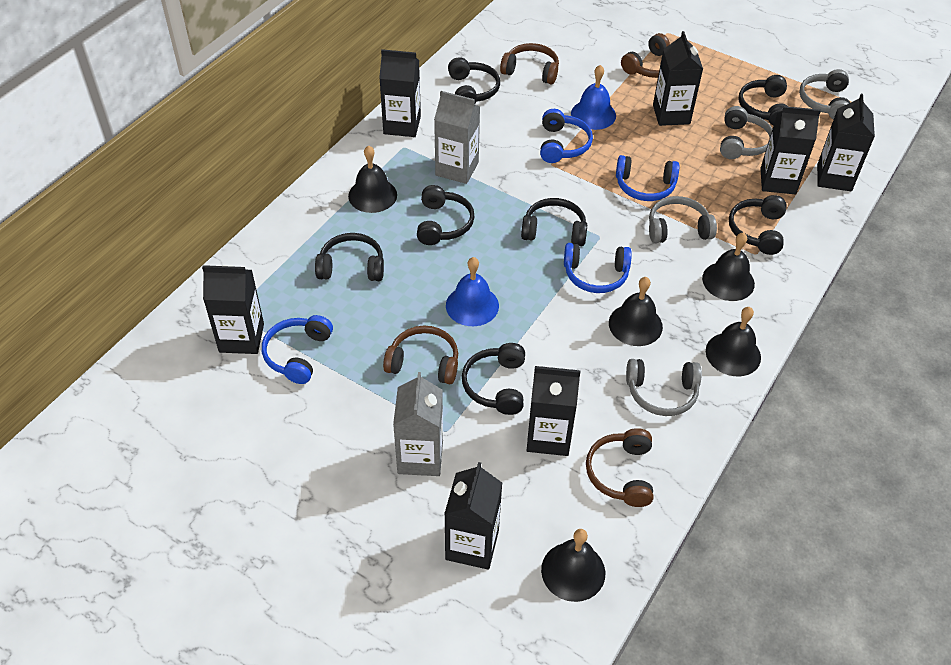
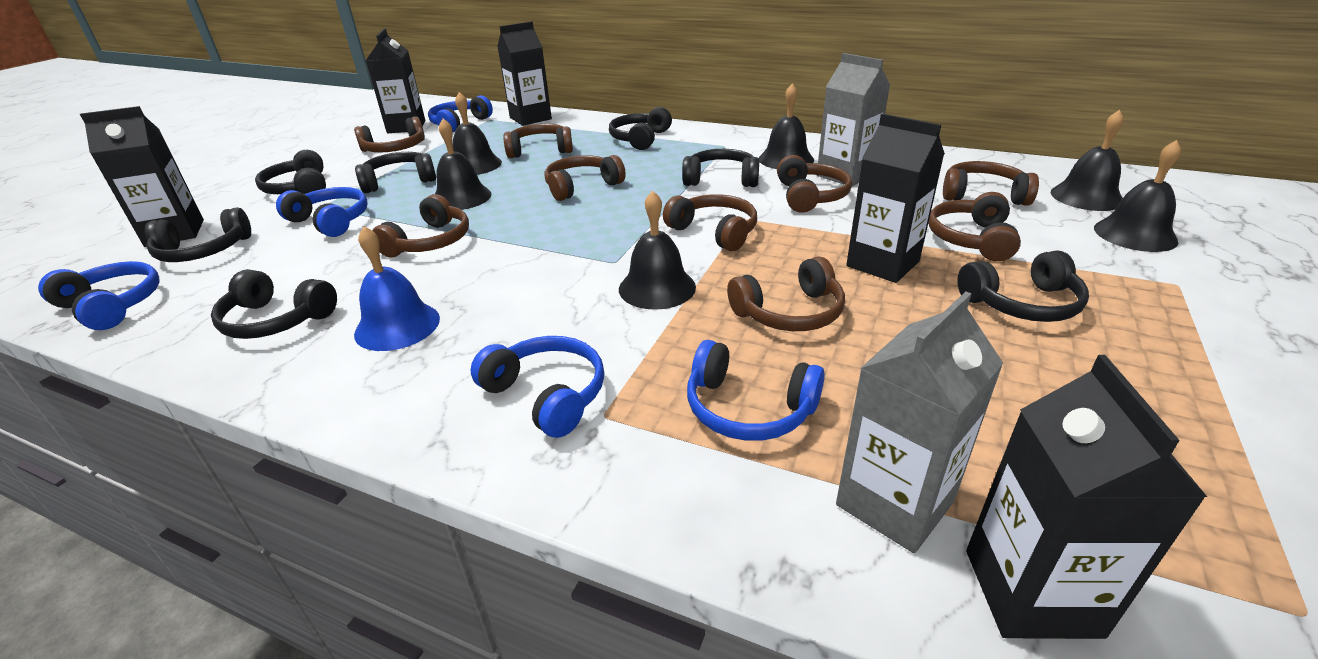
black bell: [348,145,397,213] [541,529,605,602] [609,277,663,346] [702,232,755,301] [706,307,761,376] = 5 -> [435,118,492,210] [453,92,502,175] [619,191,696,310] [759,83,814,169] [1051,110,1124,211] [1094,140,1181,252] = 6
black carton: [202,265,264,354] [379,49,421,137] [444,462,502,570] [526,366,580,456] [653,31,703,126] [760,106,821,194] [817,94,875,191] = 7 -> [80,106,204,247] [366,29,425,133] [497,21,552,126] [846,114,945,283] [966,355,1207,639] = 5
blue bell: [446,257,499,326] [571,65,616,130] = 2 -> [354,226,440,351] = 1
blue headphones: [262,315,333,384] [540,109,593,163] [564,243,632,293] [616,155,679,201] = 4 -> [38,261,160,330] [276,187,368,237] [428,95,493,132] [471,336,604,438] [687,340,825,441] = 5
brown headphones: [383,326,458,384] [500,43,559,85] [586,428,653,507] [621,33,670,78] = 4 -> [354,116,425,152] [372,194,469,258] [503,124,573,158] [544,155,626,201] [663,194,757,251] [727,256,845,331] [777,155,852,213] [928,192,1021,261] [943,161,1039,206] = 9
grey headphones: [626,359,701,416] [649,196,717,243] [720,106,772,159] [799,69,850,119] = 4 -> none = 0

